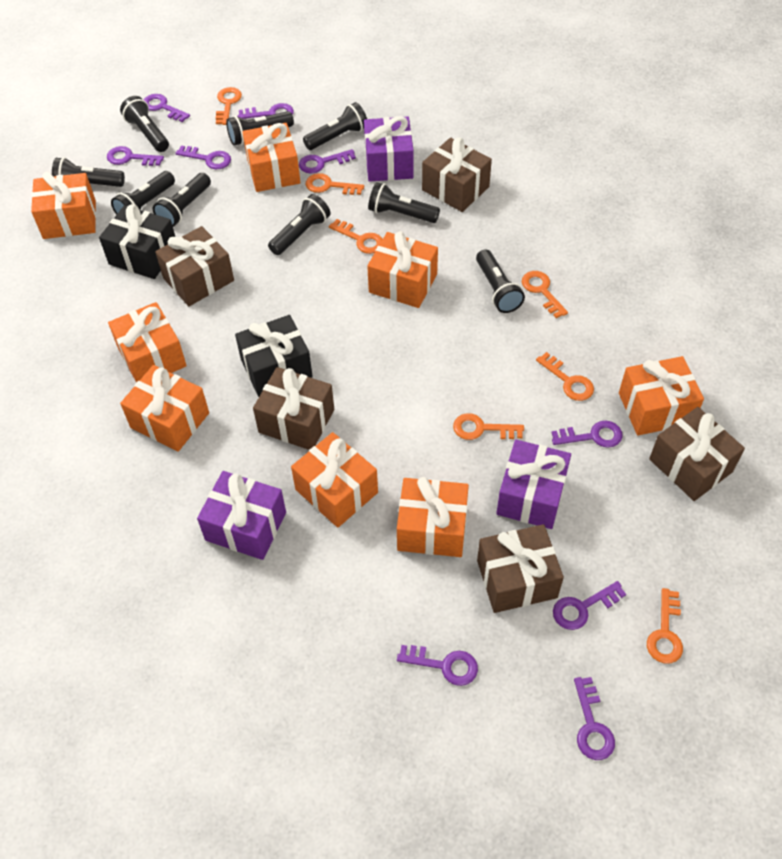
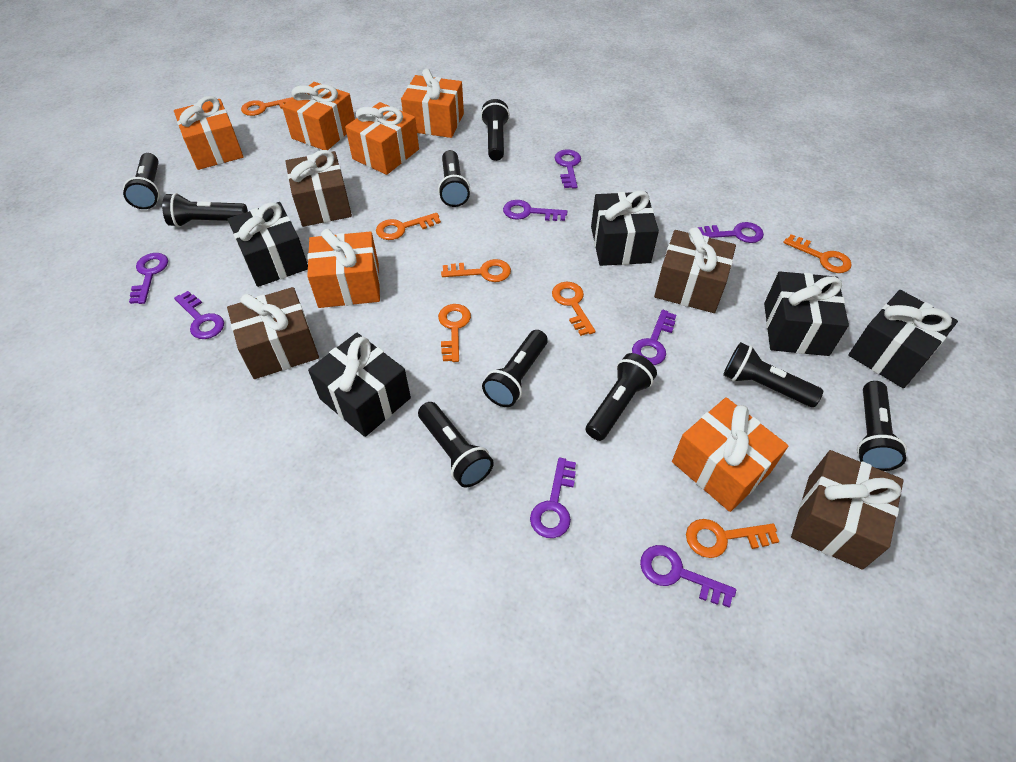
black gift: [99,204,175,279] [235,315,313,397] = 2 -> [228,202,308,287] [308,333,411,437] [591,191,659,266] [764,271,849,356] [848,290,958,388] = 5
brown gift: [155,226,234,306] [253,367,334,450] [422,138,492,212] [477,524,564,613] [649,407,745,501] = 5 -> [227,287,319,379] [285,150,352,227] [654,227,736,313] [791,450,904,570] = 4
orange gift: [31,171,96,239] [108,302,187,383] [120,365,209,452] [242,123,300,192] [291,432,378,528] [367,231,438,308] [397,477,469,557] [619,356,704,435] = 8 -> [174,96,244,170] [282,82,355,150] [307,229,380,308] [345,102,419,175] [401,68,464,138] [672,397,789,512] = 6
purple gift: [197,471,286,560] [364,116,414,182] [496,440,571,529] = 3 -> none = 0
purple key: [107,146,164,166] [144,94,190,122] [176,145,231,169] [238,103,294,119] [299,149,356,173] [397,645,478,686] [552,421,623,448] [553,581,626,630] [574,677,615,760] = 9 -> [129,253,168,304] [174,291,224,339] [503,200,567,221] [530,458,576,538] [554,149,581,189] [632,310,676,365] [640,545,736,607] [697,222,764,243] = 8

